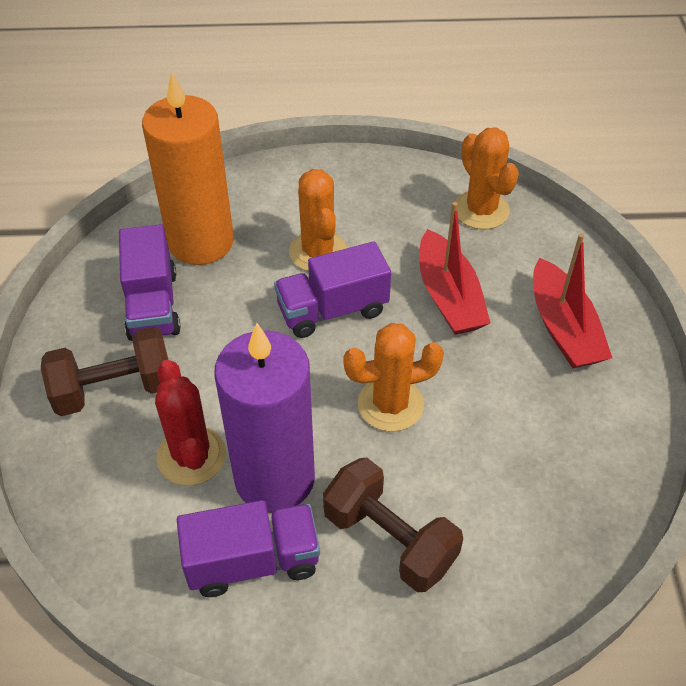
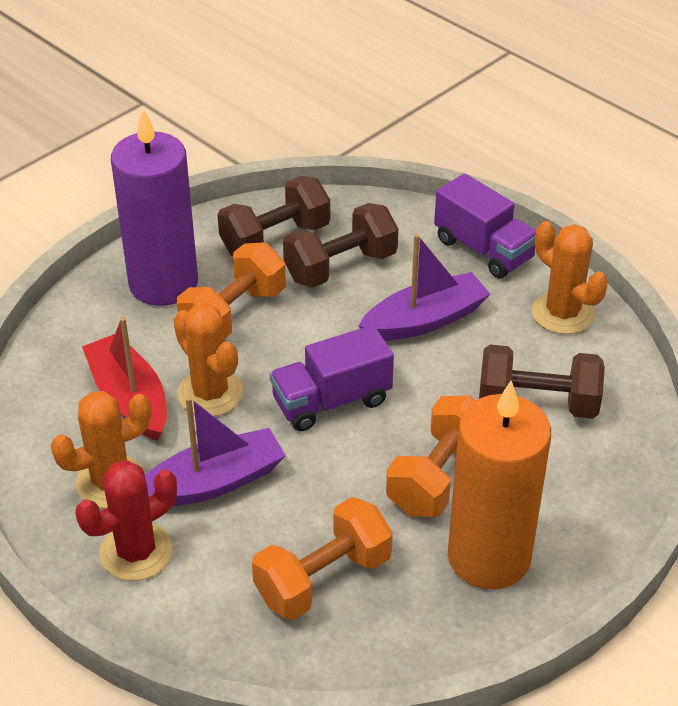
brown dumbbell: [41,327,168,416] [323,457,463,592] = 2 -> [218,176,330,256] [283,203,398,288] [479,345,605,419] = 3
orange dumbbell: none = 0 -> [177,242,286,338] [252,497,393,620] [386,395,476,517] = 3
purple boat: none = 0 -> [145,396,286,506] [359,234,490,341] = 2
purple truck: [119,224,181,341] [177,500,320,597] [274,241,391,338] = 3 -> [270,325,394,431] [434,173,536,278] = 2
red boat: [419,202,490,335] [533,233,612,369] = 2 -> [82,317,167,441] = 1

